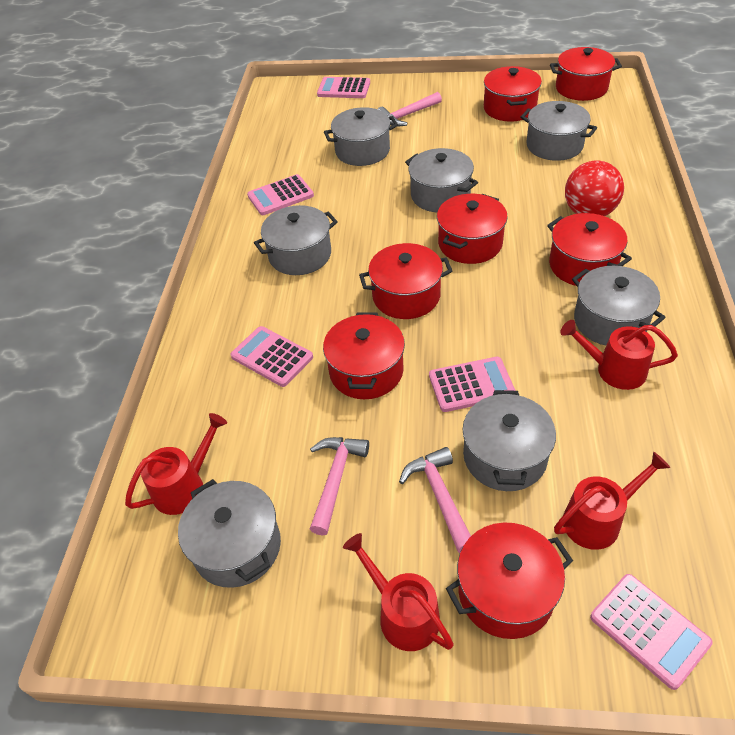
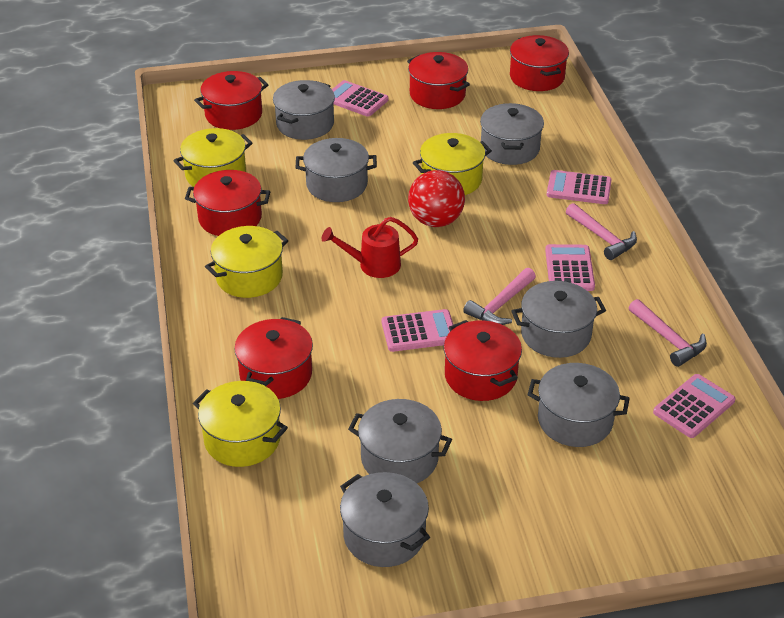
red pot: [323,313,405,399] [359,243,452,319] [437,194,507,264] [446,522,573,639] [484,66,542,122] [547,213,632,286] [550,47,622,101] = 7 -> [185,170,270,236] [194,71,268,130] [234,317,313,399] [407,52,470,109] [444,320,522,401] [510,35,569,91] = 6
red watering can: [125,413,227,515] [343,533,454,651] [554,451,670,550] [560,320,678,390] = 4 -> [322,217,418,278] = 1
yellow pot: none = 0 -> [173,128,253,187] [193,381,288,467] [205,226,289,298] [413,133,492,195] = 4

